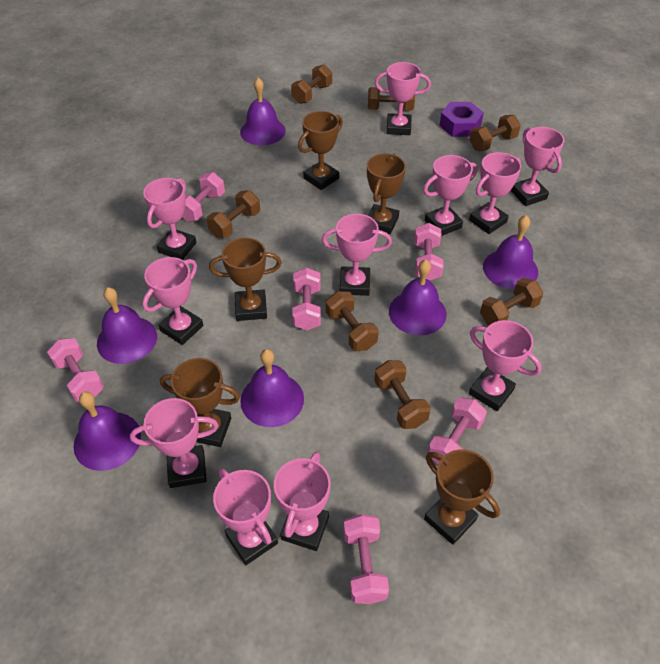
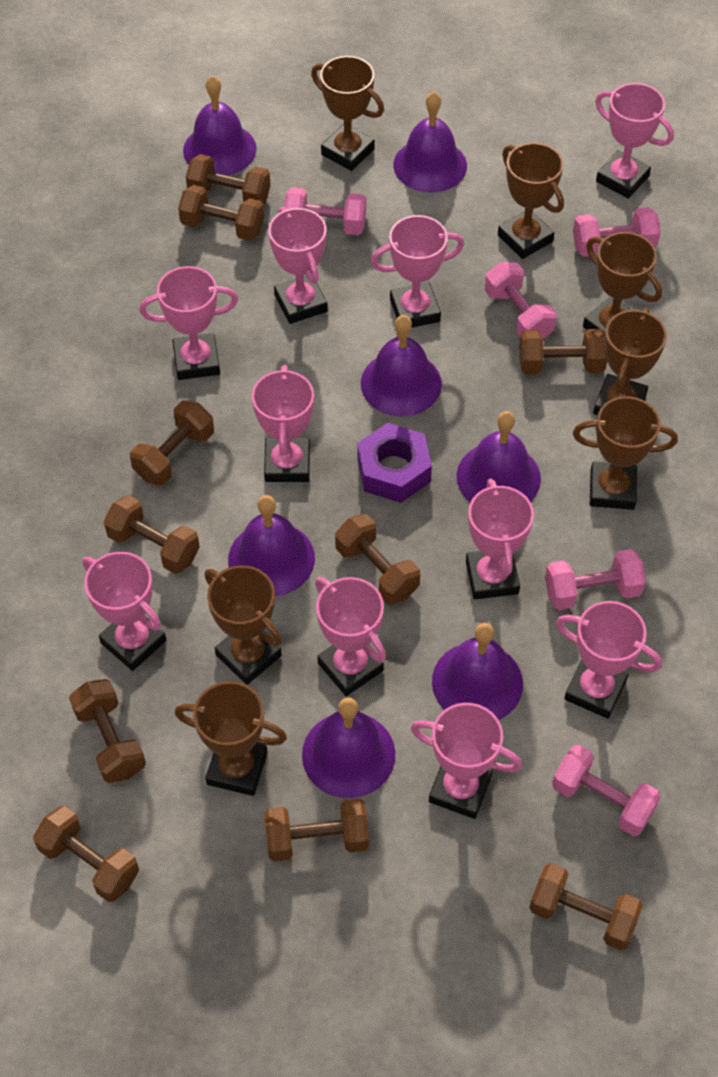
brown dumbbell: [207,190,260,238] [291,65,332,104] [326,291,379,351] [368,87,415,110] [374,360,431,429] [470,115,521,151] [480,277,543,325] = 7 -> [33,806,139,902] [69,679,146,783] [104,495,200,574] [130,401,214,485] [178,185,264,241] [186,154,270,204] [264,798,369,861] [335,514,420,605] [519,329,607,374] [529,863,643,950] = 10
brown trophy: [160,358,240,447] [209,237,282,321] [298,111,343,190] [367,153,406,234] [424,449,500,545] = 5 -> [175,681,287,796] [205,565,282,685] [311,56,384,171] [498,143,564,259] [573,396,678,510] [583,232,662,332] [593,308,667,415] = 7
pink dumbbell: [47,338,104,402] [182,172,225,222] [292,268,321,330] [344,514,389,604] [414,223,444,281] [428,397,487,465] = 6 -> [284,187,366,235] [485,262,557,339] [545,549,646,610] [552,745,661,836] [573,207,661,257] = 5
pink trophy: [130,398,218,488] [142,257,203,345] [143,178,197,260] [213,468,278,565] [274,452,330,551] [322,214,392,296] [375,62,431,135] [423,155,478,236] [469,152,521,234] [469,320,542,411] [511,127,564,206] = 11 -> [82,552,166,671] [140,266,238,380] [252,365,314,482] [268,207,328,324] [315,577,386,696] [371,215,464,328] [411,703,522,819] [466,479,534,599] [556,601,662,719] [595,83,674,199] = 10
purple bell: [74,392,141,471] [97,287,157,364] [240,78,286,145] [240,349,304,427] [389,260,447,335] [483,215,538,290] = 6 -> [183,75,257,176] [228,495,315,596] [302,697,395,798] [361,315,442,416] [393,92,467,193] [432,623,523,720] [457,411,541,502] = 7

